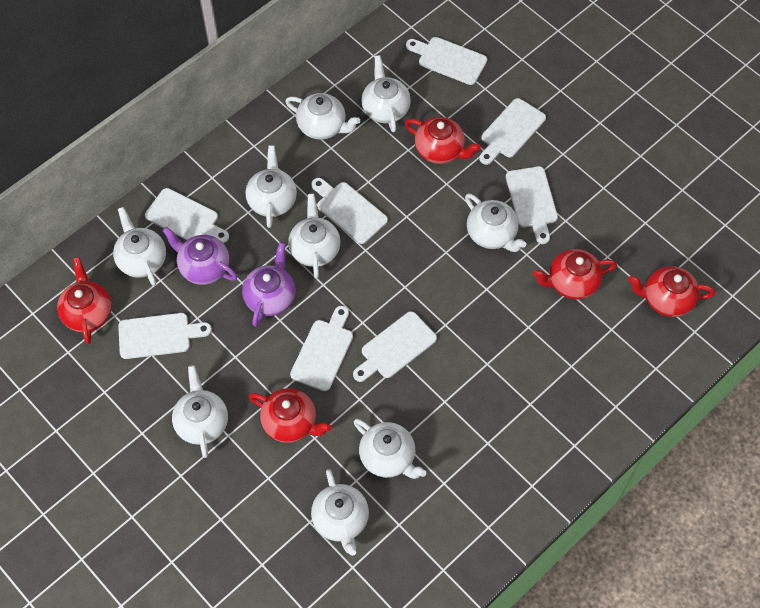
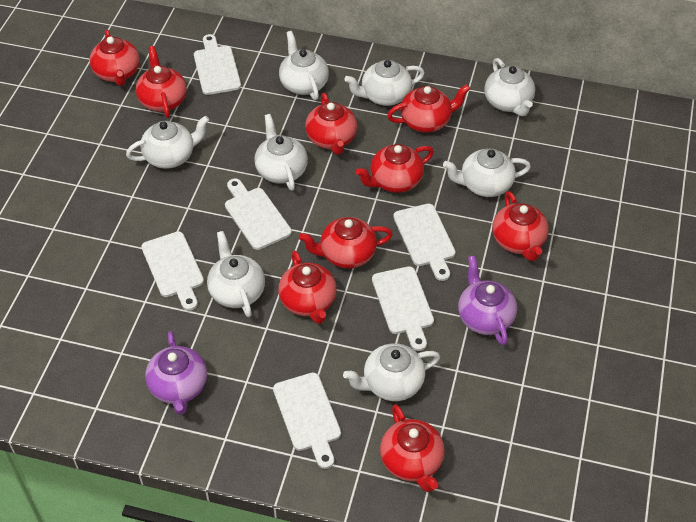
red teapot: [57,257,112,344] [249,388,332,443] [405,117,481,164] [533,249,617,299] [628,266,715,317] = 5 -> [90,30,140,86] [136,46,187,118] [278,250,337,324] [299,217,393,268] [305,93,357,155] [356,144,434,193] [380,404,445,492] [387,84,470,133] [492,191,549,261] = 9
white cutting board: [118,313,212,359] [145,188,229,243] [290,306,353,391] [311,178,388,244] [353,311,437,382] [406,37,487,85] [479,98,546,165] [506,166,558,244] = 8 -> [141,232,204,311] [194,34,241,95] [225,178,292,250] [273,373,341,469] [372,266,434,351] [393,204,456,281] = 6
white teapot: [113,207,166,286] [172,365,228,458] [245,145,297,228] [285,93,360,140] [288,194,341,278] [311,469,369,556] [354,419,426,479] [361,55,411,132] [465,194,526,252] = 9 -> [126,116,210,169] [207,231,265,317] [254,114,308,191] [279,31,329,100] [343,343,440,401] [344,60,425,106] [443,148,531,197] [484,58,535,116] = 8

